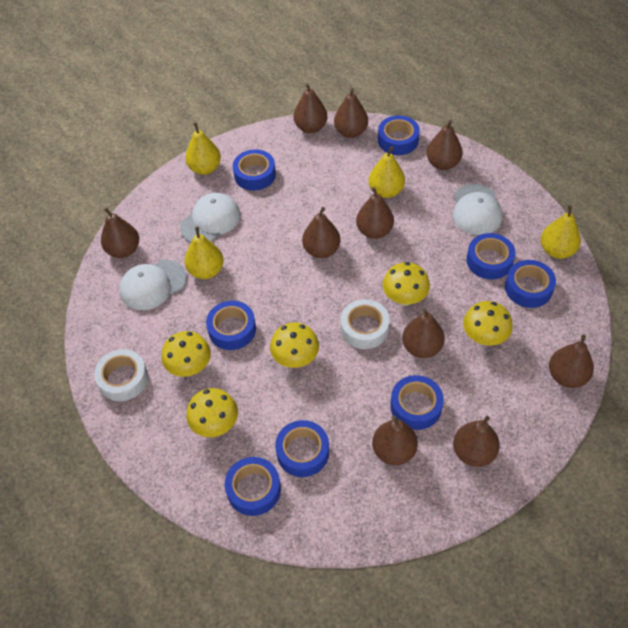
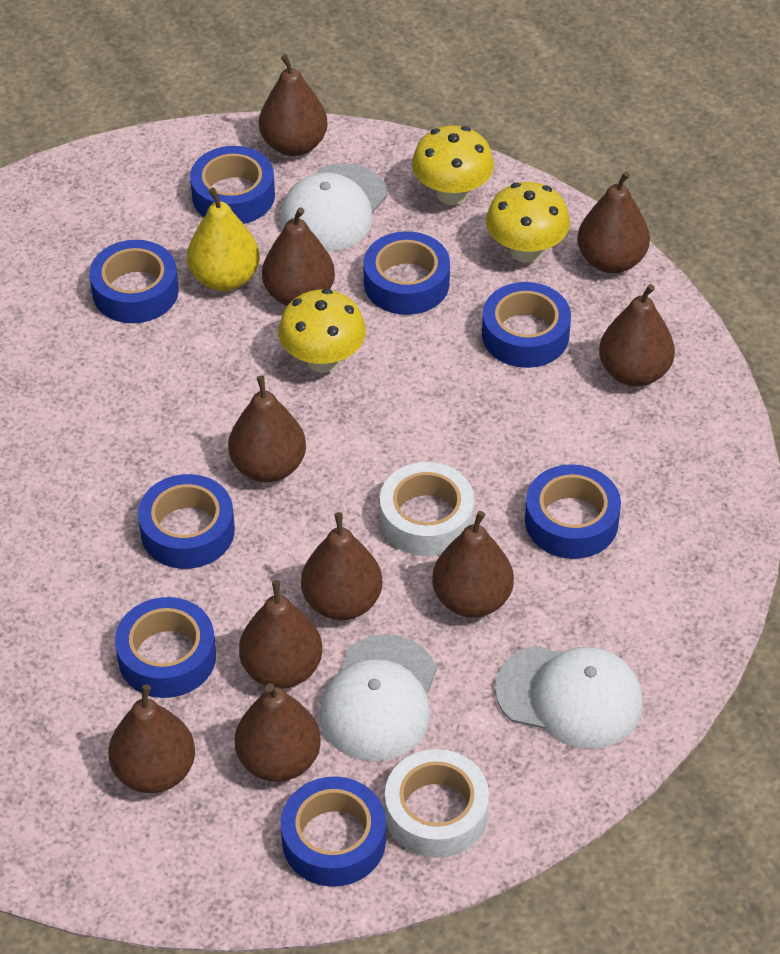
yellow mushroom: [161,331,211,377] [186,388,238,437] [270,322,319,368] [383,262,430,306] [463,301,513,346] = 5 -> [278,289,366,373] [412,125,494,205] [486,182,570,263] = 3
yellow pear: [185,122,221,175] [185,227,224,279] [369,146,405,198] [541,205,581,259] = 4 -> [187,188,260,291] = 1

